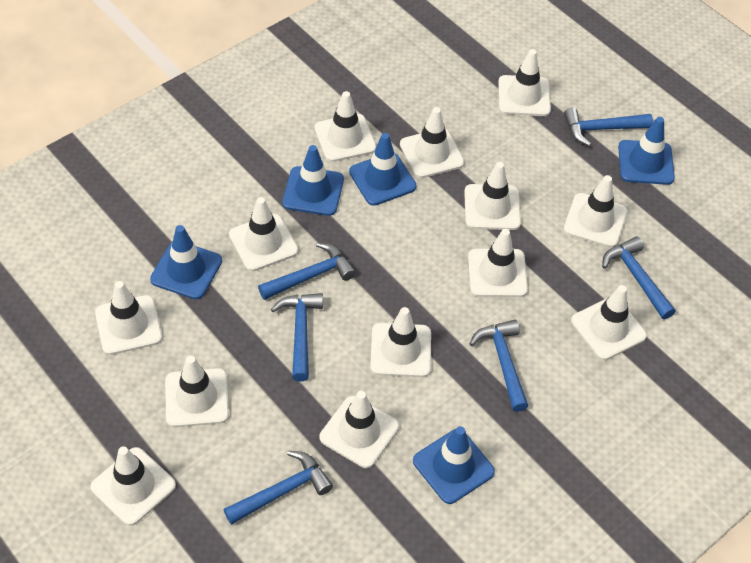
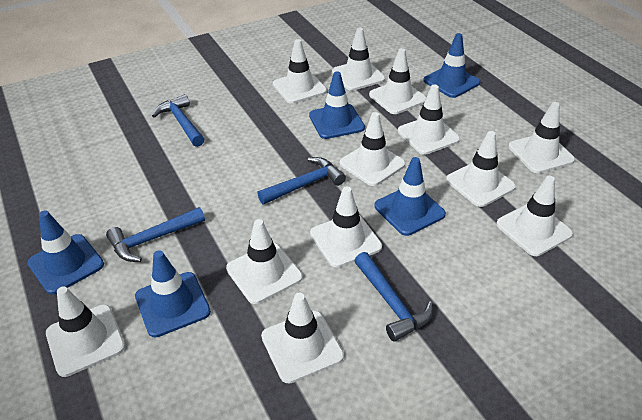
blue hammer: [223,451,333,525] [258,242,356,300] [271,293,323,381] [469,320,528,412] [564,108,653,146] [602,236,676,319] = 6 -> [106,207,205,262] [152,94,204,147] [257,157,346,204] [354,252,433,342] = 4
white traffic cone: [91,446,176,526] [95,281,162,355] [165,356,229,427] [229,197,298,271] [314,91,377,162] [320,391,399,468] [370,307,431,377] [400,107,464,178] [464,162,521,230] [468,229,528,297] [498,49,551,116] [564,175,628,248] [571,285,647,360] = 13 -> [46,286,125,377] [226,219,303,304] [261,293,344,384] [273,39,327,104] [310,187,382,268] [332,28,385,91] [340,112,405,186] [369,48,426,114] [398,84,460,155] [446,131,516,207] [496,176,573,256] [508,102,575,173] = 12

